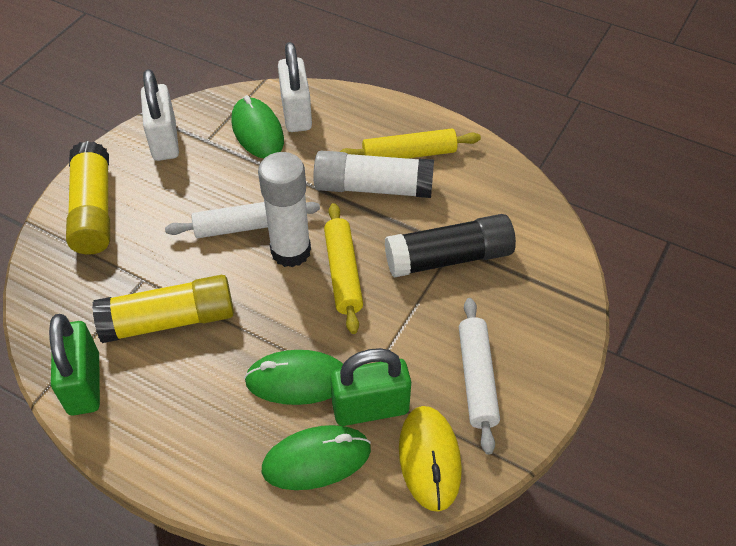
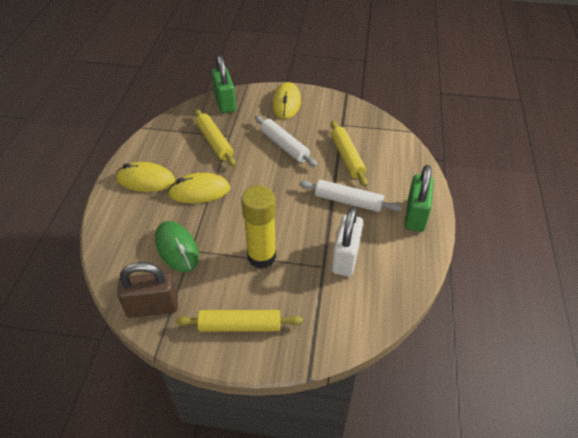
black glue stick: [385,214,516,278] = 1 -> none = 0
brown padlock: none = 0 -> [117,262,178,318] = 1
green mouse: [231,95,284,158] [244,350,343,405] [262,425,371,490] = 3 -> [155,221,199,272] = 1
white glue stick: [258,152,311,267] [313,151,434,198] = 2 -> none = 0
white padlock: [141,69,179,161] [278,42,312,132] = 2 -> [332,207,363,276] = 1
yellow glue stick: [66,141,110,255] [92,275,234,343] = 2 -> [241,185,276,268] = 1
yellow mouse: [399,406,462,512] = 1 -> [116,162,175,192] [168,173,230,204] [272,82,301,119] = 3
yellow rolling pin: [324,203,363,334] [339,128,481,159] = 2 -> [176,310,303,332] [195,109,236,167] [331,121,368,187] = 3

